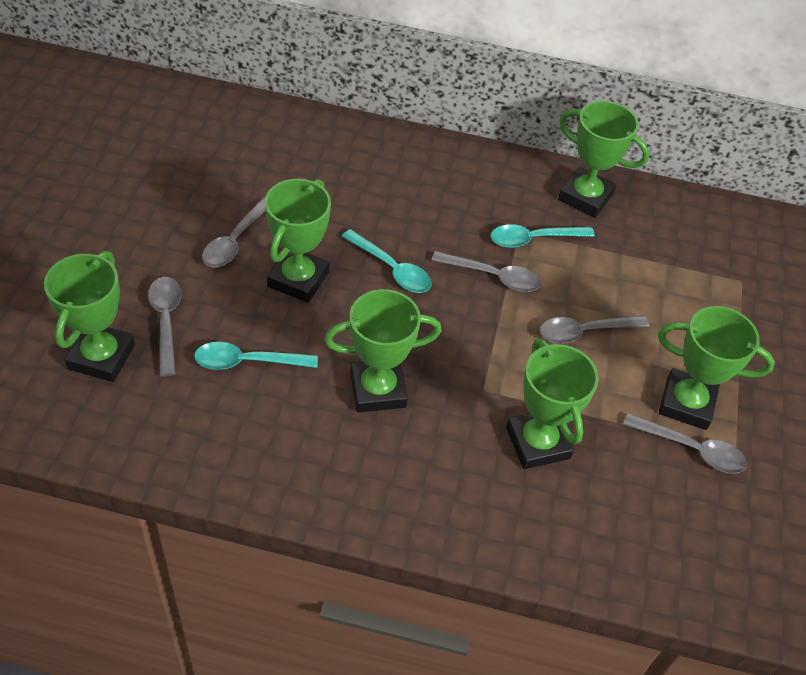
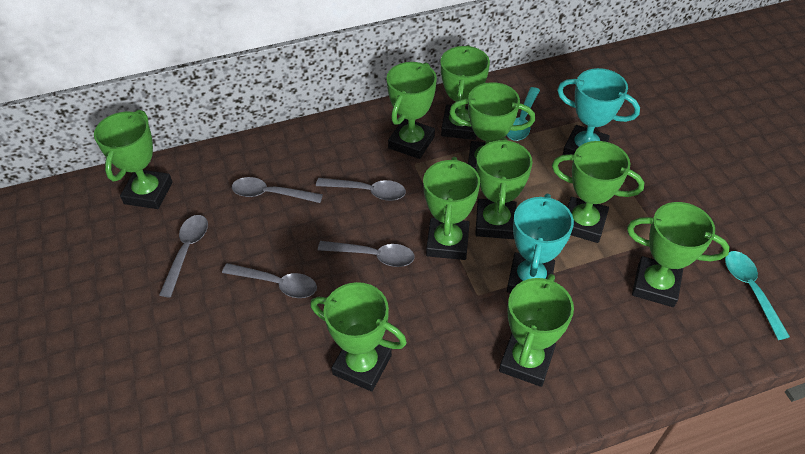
green trophy: [44,251,135,382] [265,179,331,303] [324,289,442,412] [506,338,599,469] [558,101,649,218] [658,306,775,430] = 6 -> [94,110,173,209] [310,282,407,392] [386,62,437,159] [423,157,480,260] [441,45,490,140] [449,82,535,171] [475,138,533,239] [499,274,574,387] [552,141,645,243] [627,202,730,307] = 10
turquoise spoon: [194,342,318,370] [342,229,432,293] [490,224,595,248] = 3 -> [507,87,540,141] [725,251,790,340] = 2
turquoise trophy: none = 0 -> [507,194,574,293] [557,68,640,155] = 2

